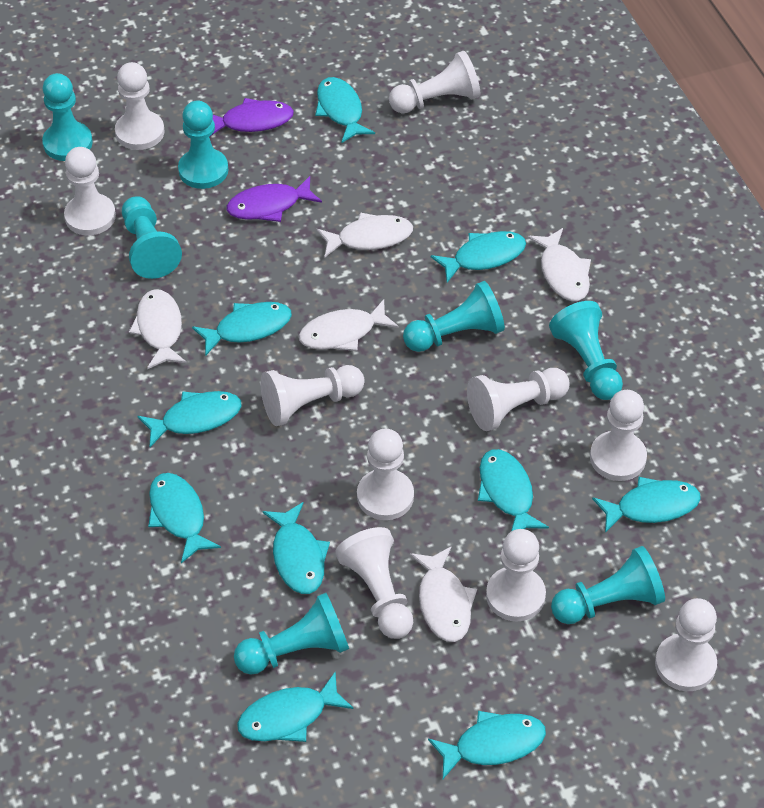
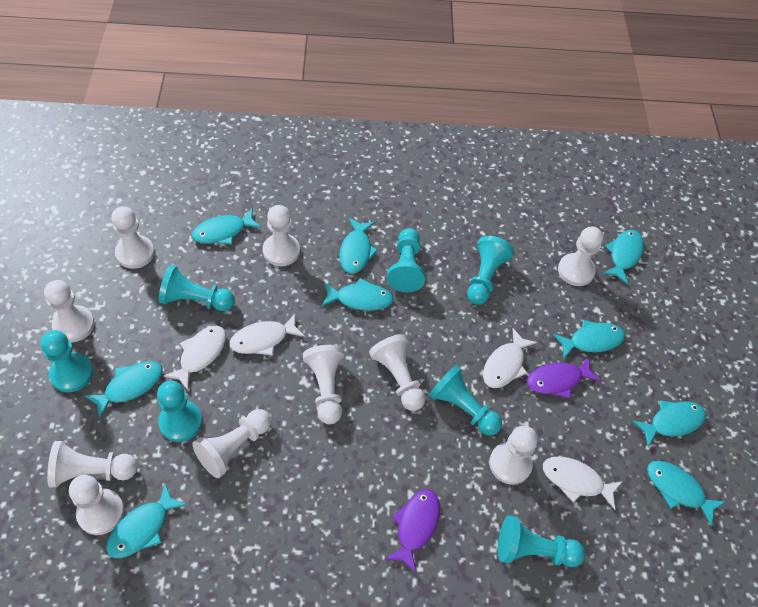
turquoise fish: [137,391,242,447] [148,473,221,563] [192,302,292,356] [237,672,354,742] [263,502,330,594] [315,77,375,143] [428,711,546,779] [431,231,526,283] [478,449,549,531] [592,477,701,533] = 10 -> [85,361,163,419] [106,484,187,558] [192,209,262,245] [322,278,394,311] [339,218,378,274] [553,320,625,359] [603,230,644,284] [632,401,706,447] [647,461,726,527] = 9
white fish: [129,289,187,369] [299,299,399,351] [317,212,413,257] [410,546,477,642] [528,228,591,301] = 5 -> [164,325,226,390] [229,314,305,356] [483,328,537,388] [543,456,623,510] = 4

